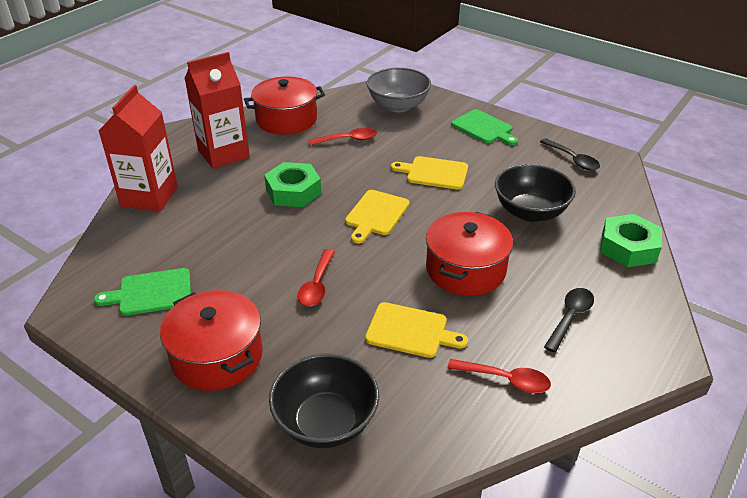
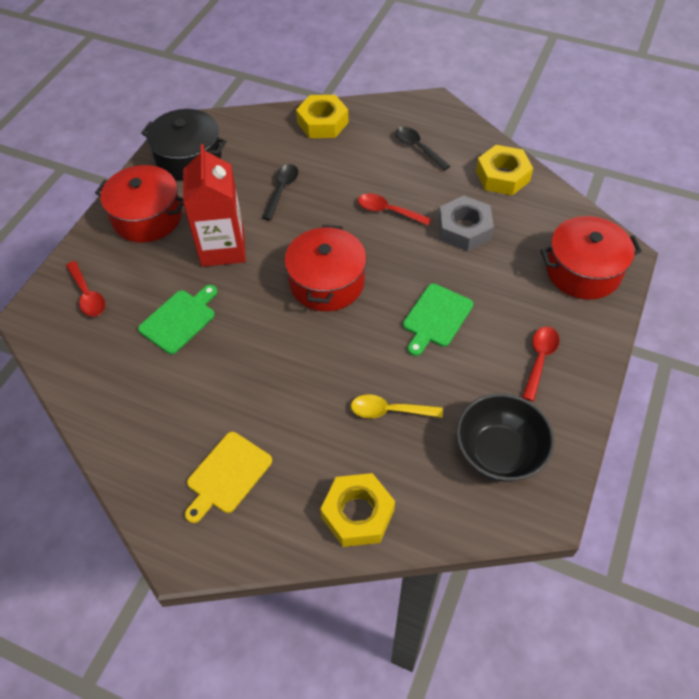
black bowl: [269,353,379,448] [495,164,576,222] = 2 -> [456,393,554,482] = 1
black pot: none = 0 -> [141,109,226,181] = 1
green nut: [264,162,321,207] [600,214,662,267] = 2 -> none = 0
grey bowl: [367,68,431,112] = 1 -> none = 0
grey nut: none = 0 -> [439,196,494,252] = 1
red carton: [99,85,178,212] [185,52,250,168] = 2 -> [183,144,246,267] = 1
yellow cutting board: [345,190,409,244] [365,302,468,358] [391,156,468,190] = 3 -> [185,432,272,523] = 1
yellow nut: none = 0 -> [296,95,349,138] [320,473,395,547] [476,145,533,195] = 3
yellow spoon: none = 0 -> [351,394,443,418] = 1

